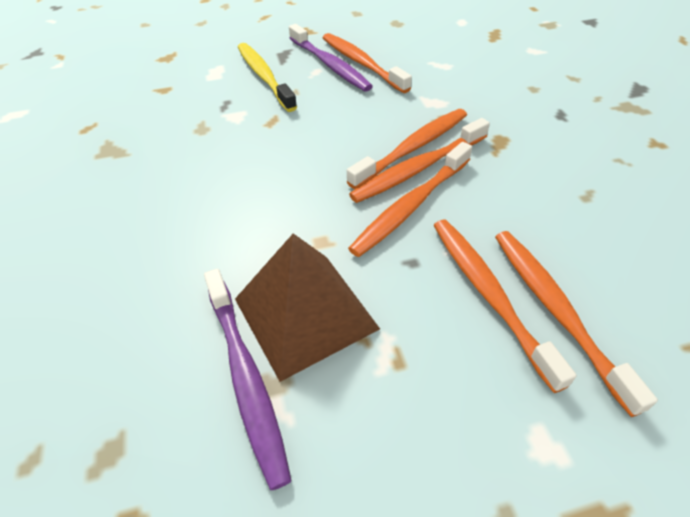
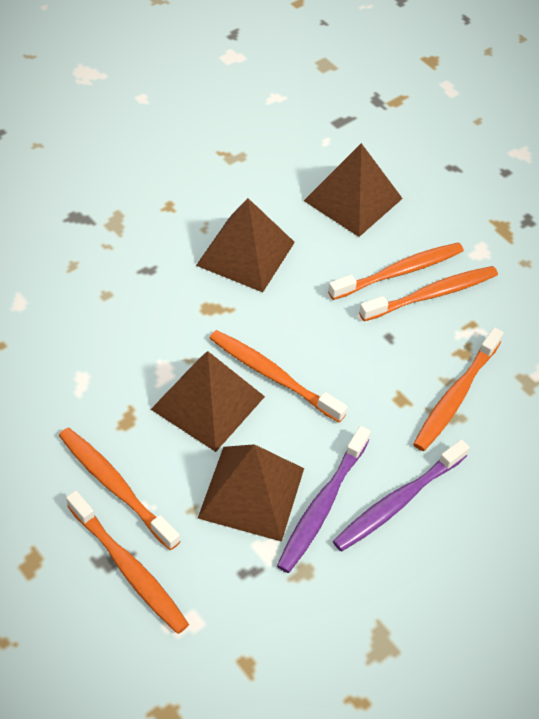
brown pyramid: [235,233,380,382] = 1 -> [151,351,265,452] [196,198,295,292] [198,444,304,542] [304,143,403,237] = 4
yellow toothbrush: [238,43,297,112] = 1 -> none = 0

